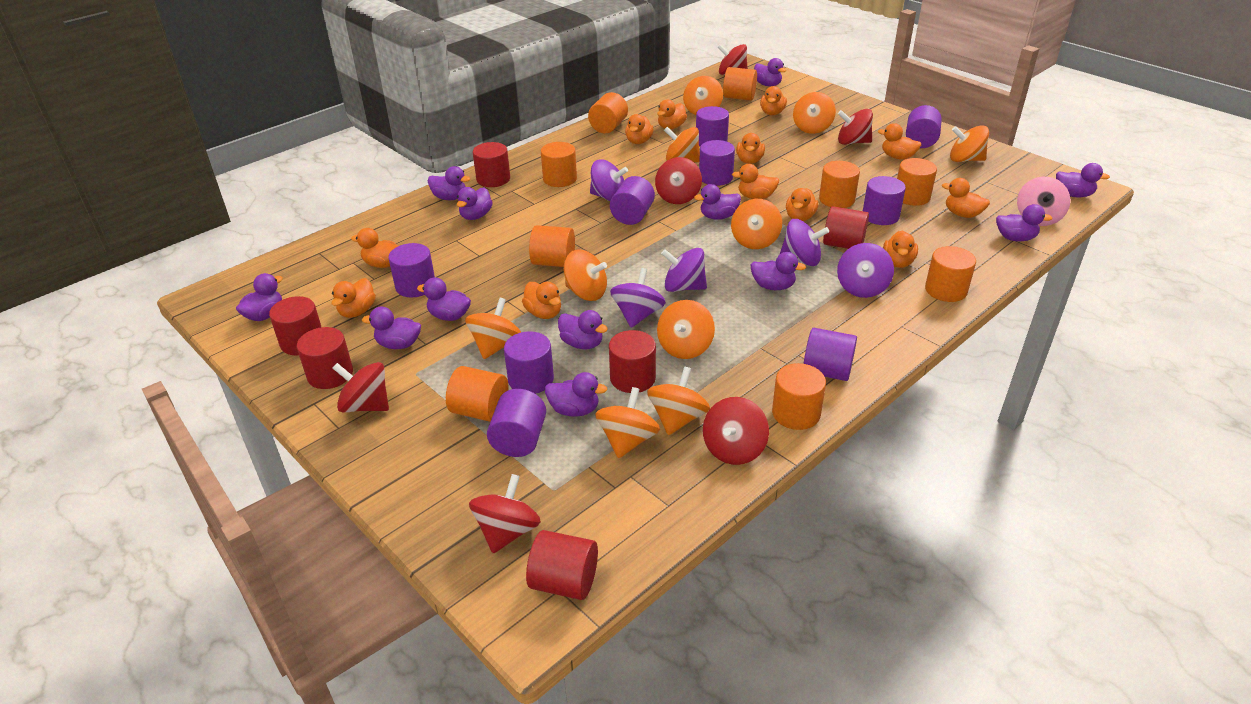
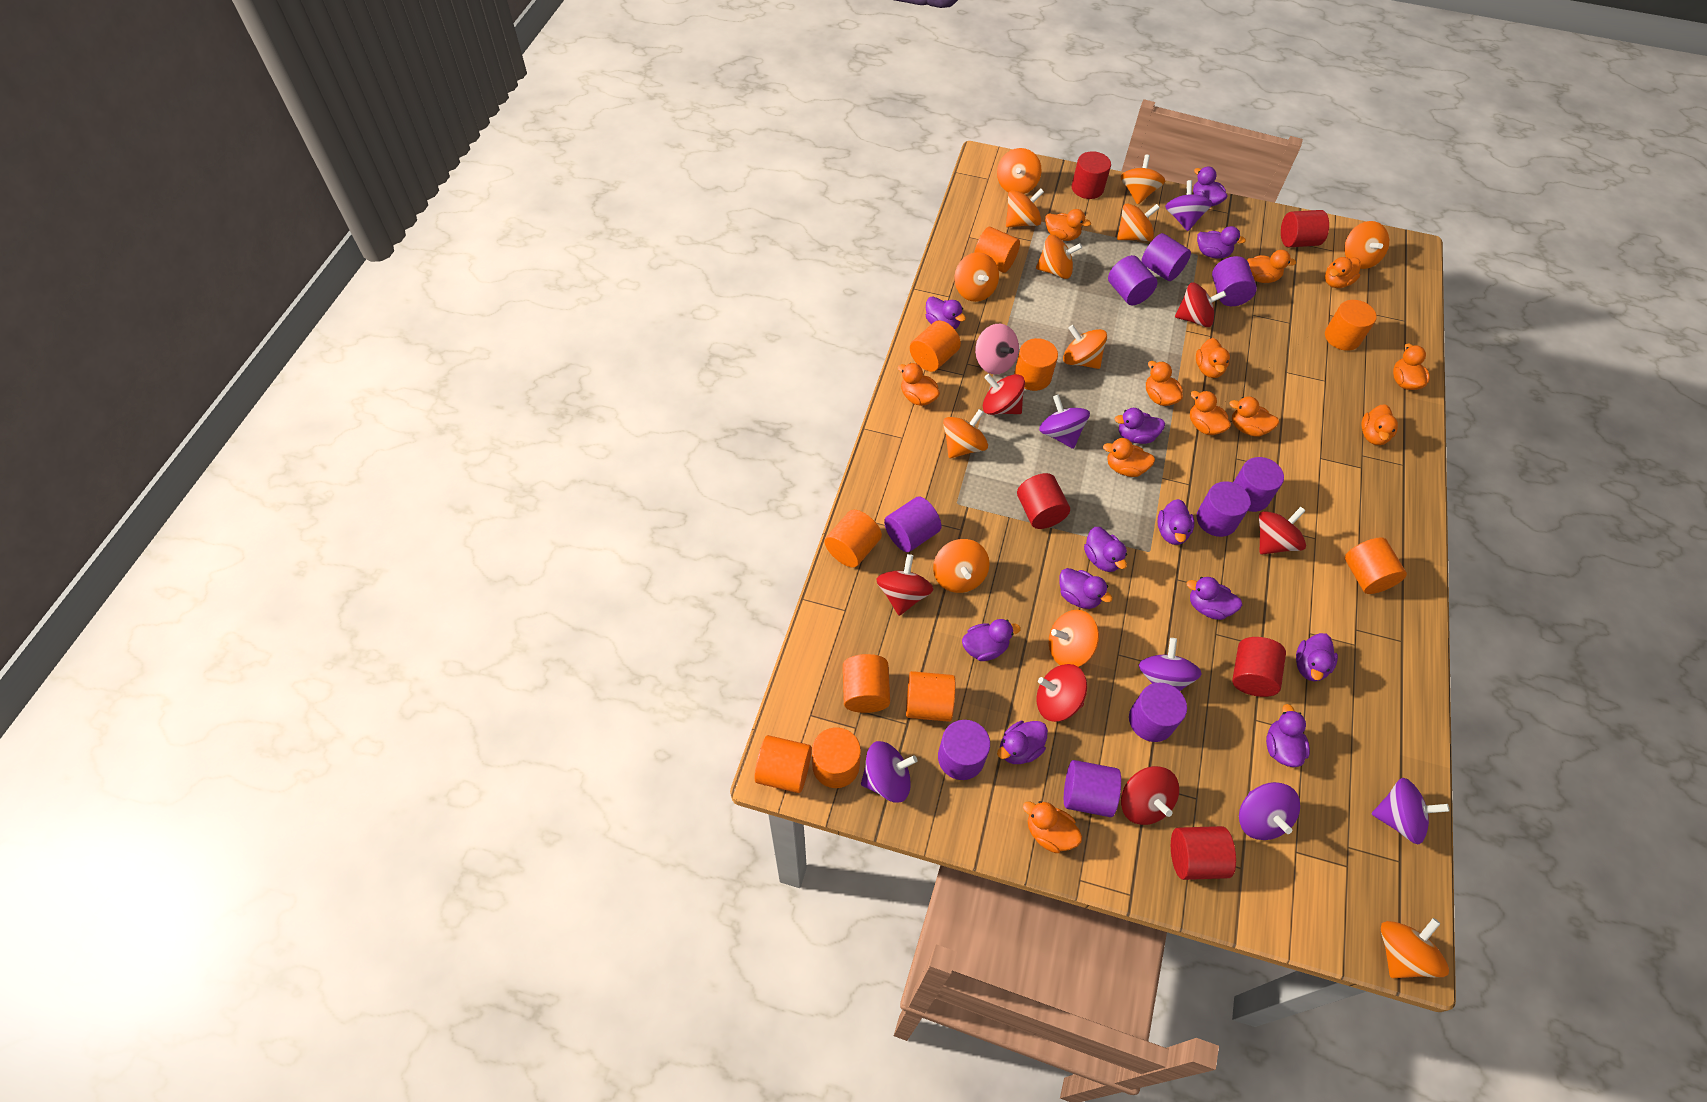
orange cylinder: [446,366,509,422] [529,225,575,267] [541,142,577,187] [588,92,628,133] [723,67,757,100] [772,363,826,430] [819,161,860,208] [897,158,937,206] [925,246,976,302] = 9 -> [754,735,812,793] [812,727,861,788] [824,510,882,567] [843,654,890,713] [906,671,955,722] [910,321,961,372] [974,227,1020,273] [1014,338,1058,391] [1325,300,1377,351] [1345,537,1407,594] = 10
orange spinning top: [465,298,521,359] [564,250,607,301] [595,387,660,458] [647,367,710,435] [657,300,715,359] [664,127,700,162] [683,76,723,115] [731,199,782,249] [793,92,836,134] [950,125,989,162] = 10 -> [933,539,990,593] [943,409,988,458] [954,252,999,302] [997,148,1042,194] [1006,189,1044,227] [1036,235,1082,279] [1049,610,1099,667] [1063,325,1107,369] [1117,203,1160,241] [1121,155,1165,204] [1344,221,1389,269] [1381,918,1449,978] = 12
purple spinning top: [590,159,628,201] [610,268,666,328] [661,248,707,292] [780,219,829,266] [837,243,894,298] = 5 -> [861,741,917,802] [1039,395,1090,449] [1139,638,1202,691] [1165,180,1212,231] [1239,782,1300,840] [1372,778,1450,844] = 6
red cylinder: [269,296,321,355] [297,327,353,389] [473,142,510,187] [526,530,598,600] [609,330,656,393] [823,206,869,249] = 6 -> [1017,473,1070,529] [1072,151,1111,199] [1171,826,1236,880] [1232,637,1286,697] [1281,210,1329,247] = 5

